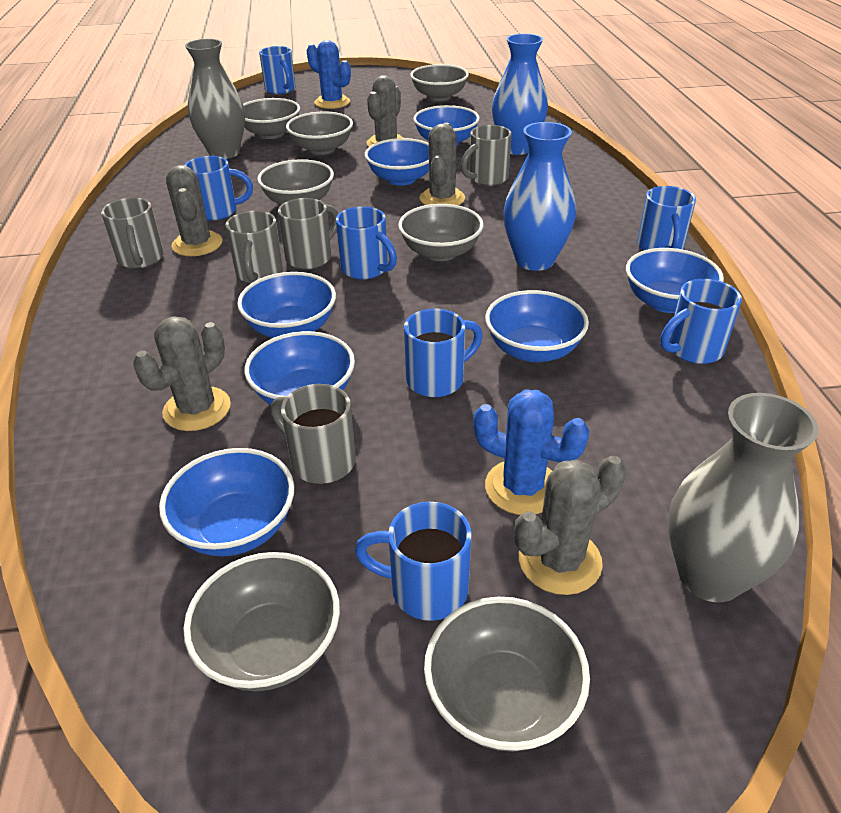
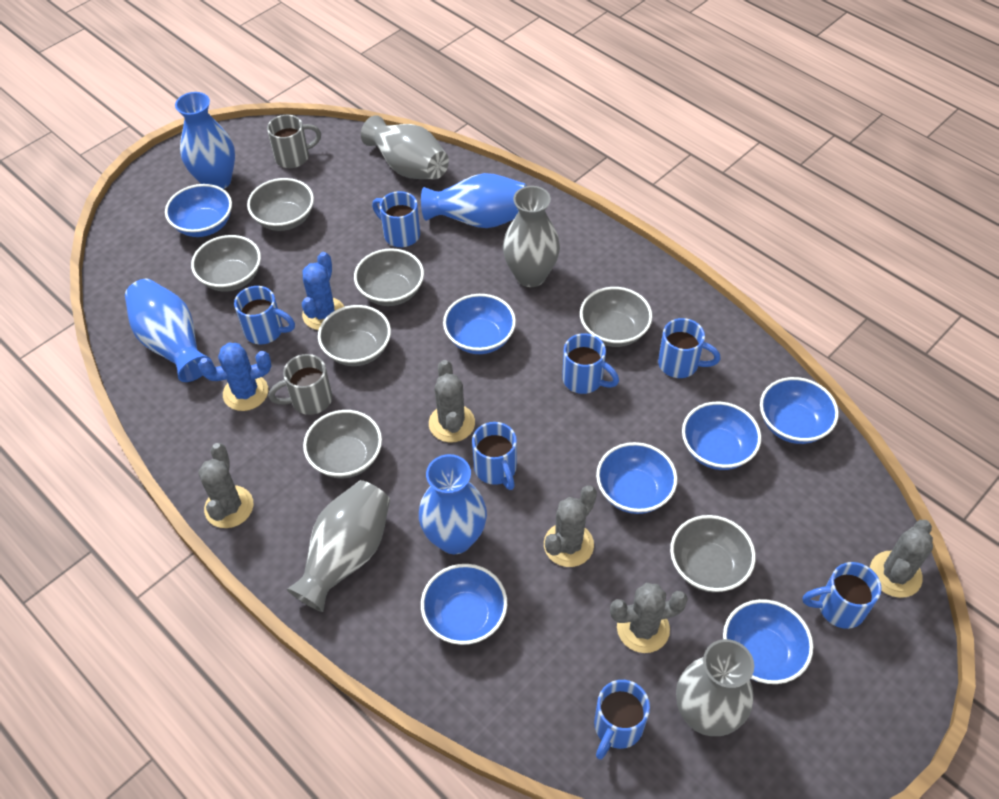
blue vase: [492,34,548,155] [503,122,576,271] = 2 -> [125,279,211,382] [175,92,235,189] [419,454,487,554] [421,173,527,228] = 4
grey mug: [101,198,164,269] [225,210,283,283] [271,384,356,484] [278,198,338,269] [461,125,512,186] = 5 -> [267,115,321,168] [269,354,332,415] = 2
grey vase: [185,39,245,159] [668,393,818,602] = 2 -> [286,480,390,612] [361,115,449,179] [503,186,560,287] [676,639,754,736] = 4

